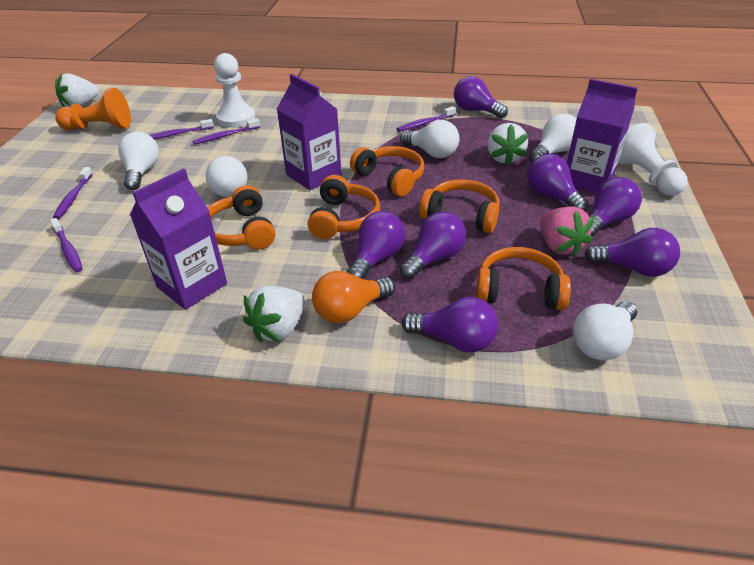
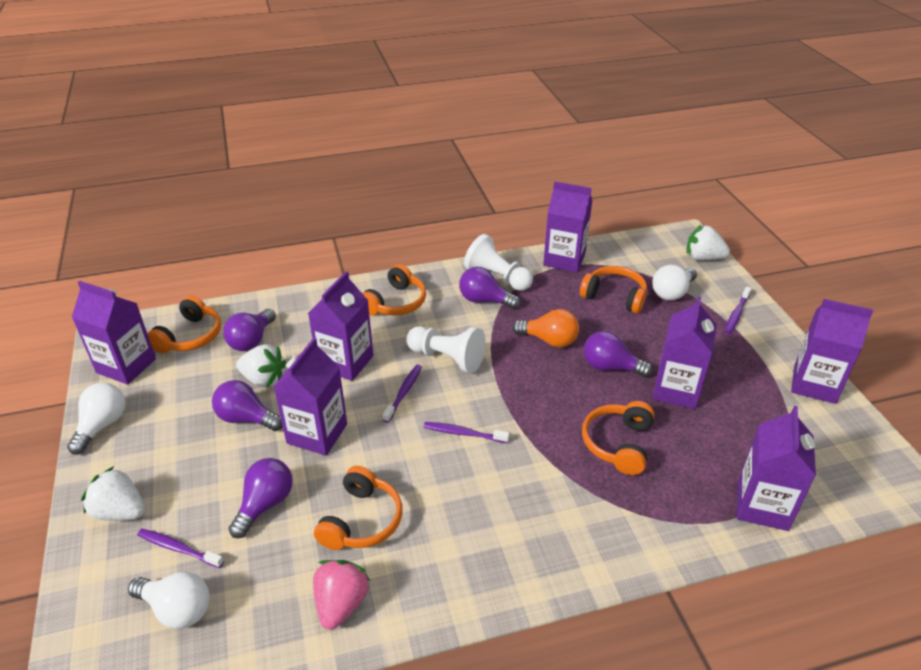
orange pawn: [55,88,131,130] = 1 -> none = 0
purple carton: [130,168,227,310] [277,74,342,190] [567,79,638,194] = 3 -> [72,281,156,385] [274,338,347,456] [308,271,373,381] [543,181,592,272] [652,296,717,409] [737,406,816,531] [791,299,873,404] = 7
purple light bulb: [347,211,405,279] [400,212,466,279] [402,297,498,352] [454,76,508,118] [527,154,589,212] [585,228,680,277] [589,177,642,237] = 7 -> [212,380,283,431] [223,309,276,351] [229,458,293,538] [459,267,520,309] [584,331,653,377] = 5
purple toothbrush: [50,218,83,272] [53,167,93,219] [150,119,214,139] [192,118,260,145] [397,106,456,132] = 5 -> [137,529,224,568] [383,364,422,423] [424,422,510,443] [725,287,751,334] = 4
white light bulb: [118,132,159,190] [206,156,247,197] [400,120,459,158] [529,114,577,162] [573,301,637,360] = 5 -> [67,382,126,455] [128,572,210,629] [652,265,697,301] = 3

